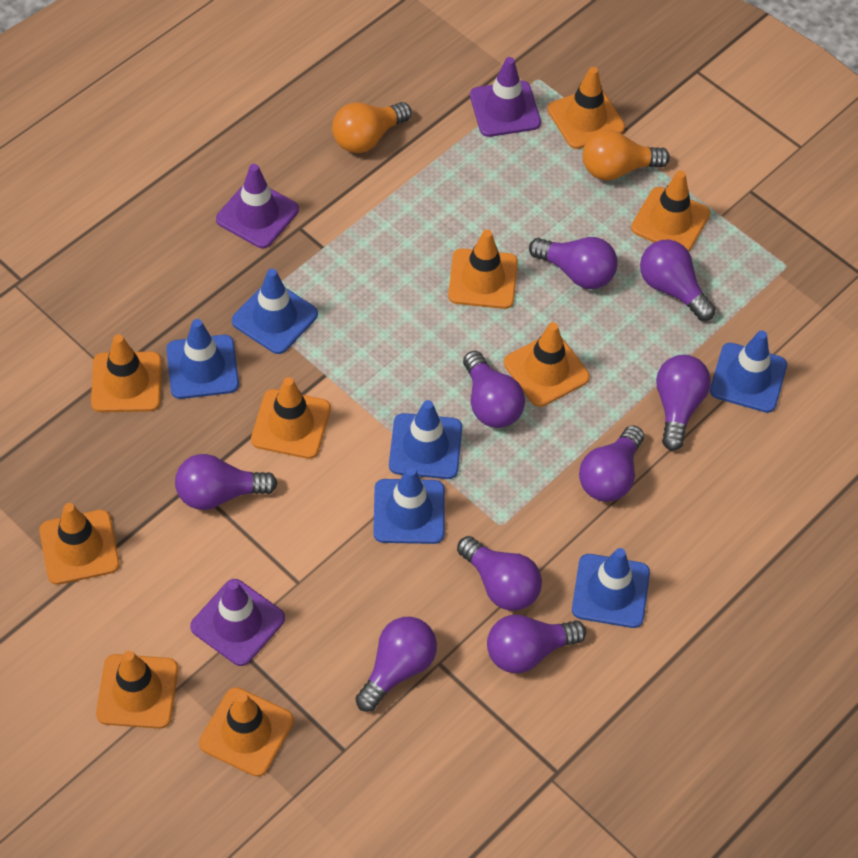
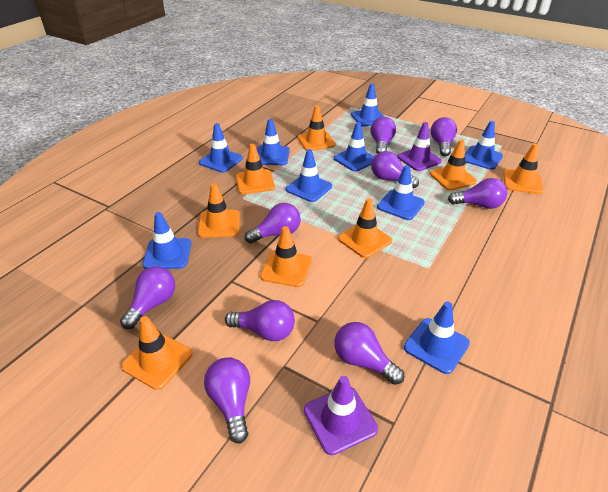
blue traffic cone: [166,319,239,399] [232,269,318,354] [373,467,445,544] [389,400,462,479] [572,548,650,628] [710,330,787,413] = 6 -> [142,212,191,269] [199,123,243,173] [257,119,290,165] [286,149,332,202] [334,122,375,172] [351,84,384,127] [377,165,425,220] [404,302,470,374] [465,121,503,170] = 9
orange light bulb: [332,102,412,153] [583,130,670,181] = 2 -> none = 0
orange traffic cone: [39,503,120,585] [91,334,162,412] [96,651,178,729] [199,687,294,777] [251,377,331,459] [448,230,518,309] [504,322,590,407] [547,67,625,149] [631,170,710,251] = 9 -> [121,316,192,390] [198,183,240,238] [236,144,275,194] [260,226,312,287] [298,105,336,151] [338,198,392,258] [430,140,477,191] [503,143,544,194] = 8
purple traffic cone: [190,579,285,666] [216,164,299,248] [470,57,541,137] = 3 -> [304,376,378,455] [397,122,442,171] = 2

